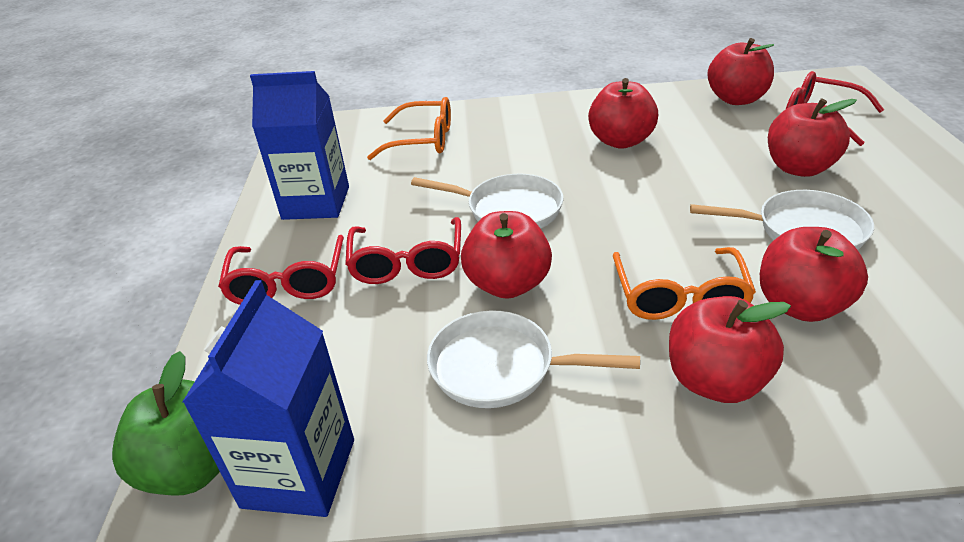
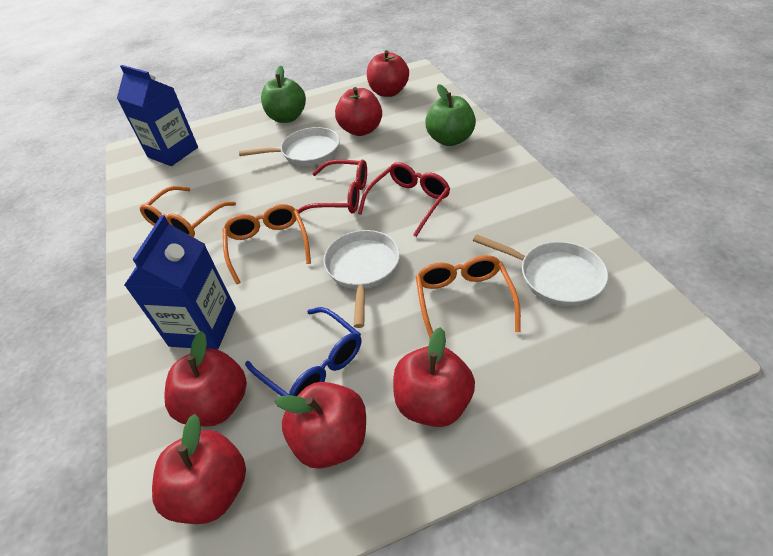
blue glasses: none = 0 -> [245,307,361,396] = 1
green apple: [112,351,220,496] = 1 -> [261,65,306,123] [425,84,476,146] = 2
orange glasses: [367,97,451,160] [613,247,756,320] = 2 -> [140,186,236,237] [223,204,311,284] [416,255,521,338] = 3
red glasses: [218,235,344,305] [345,217,461,284] [786,71,884,146] = 3 -> [298,159,367,214] [358,162,450,237] = 2

